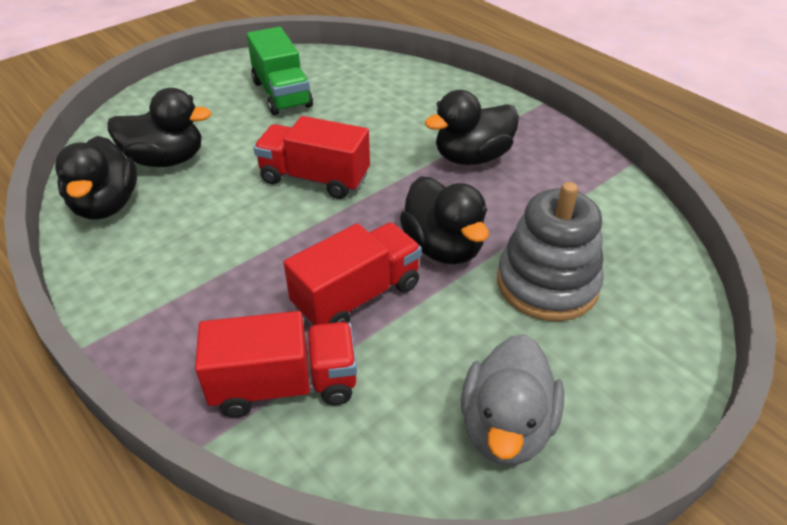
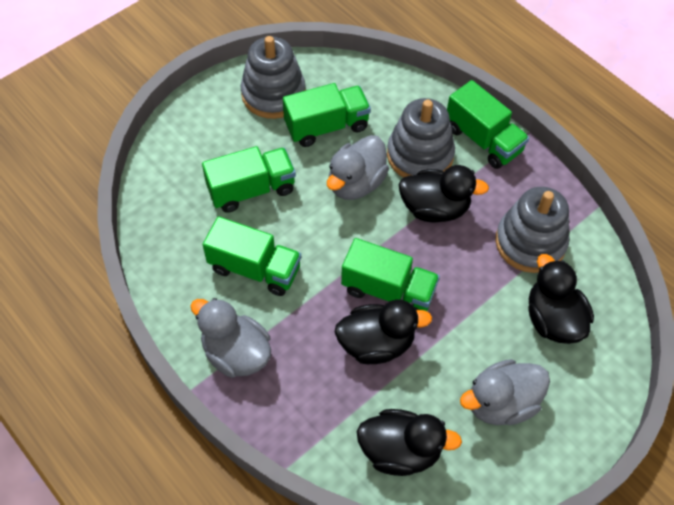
green truck: [247,27,313,115] = 1 -> [202,146,296,213] [203,216,301,296] [283,83,371,147] [341,238,440,311] [447,80,529,169] = 5
grey duck: [461,334,565,466] = 1 -> [191,298,271,378] [327,135,389,200] [460,359,550,425] = 3
grey stacking toy: [497,182,604,321] = 1 -> [241,36,306,119] [387,98,455,178] [495,187,569,273] = 3
red truck: [195,311,357,417] [253,116,370,199] [284,222,422,326] = 3 -> none = 0

